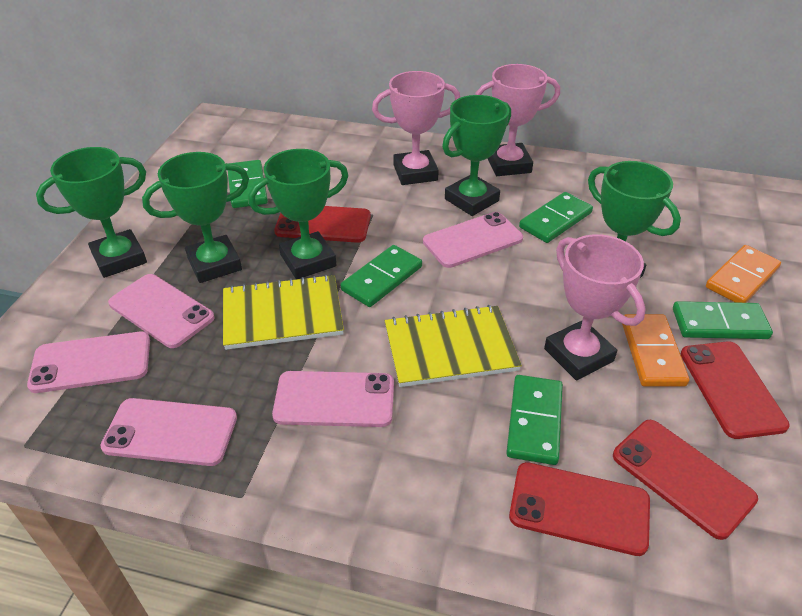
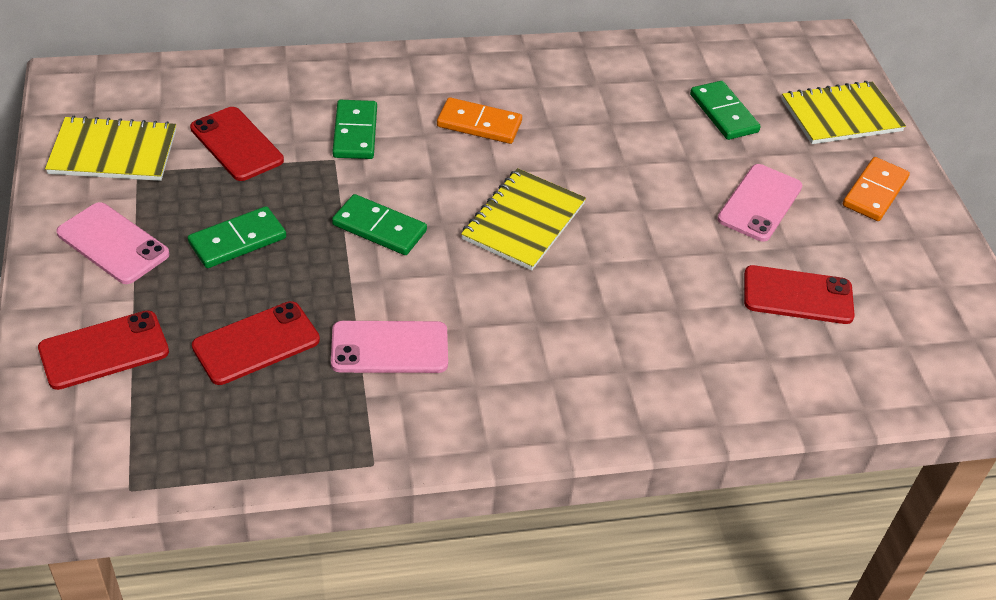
green domino: [228,160,268,208] [341,245,422,307] [506,375,563,465] [519,192,593,243] [673,301,773,339] = 5 -> [188,206,286,268] [332,194,427,255] [333,100,377,159] [690,81,761,140] = 4
green trophy: [36,147,147,278] [142,152,249,283] [248,149,349,279] [442,95,511,216] [588,161,681,278] = 5 -> none = 0
pink phone: [27,332,150,393] [100,398,237,466] [108,274,214,348] [272,371,394,427] [423,212,523,268] = 5 -> [56,202,170,284] [331,321,448,373] [717,164,802,242] = 3
pink trophy: [372,71,460,185] [475,64,560,176] [544,234,646,380] = 3 -> none = 0
yellow notebook: [223,274,344,350] [385,305,522,387] = 2 -> [45,116,176,181] [461,168,586,271] [782,81,906,144] = 3

